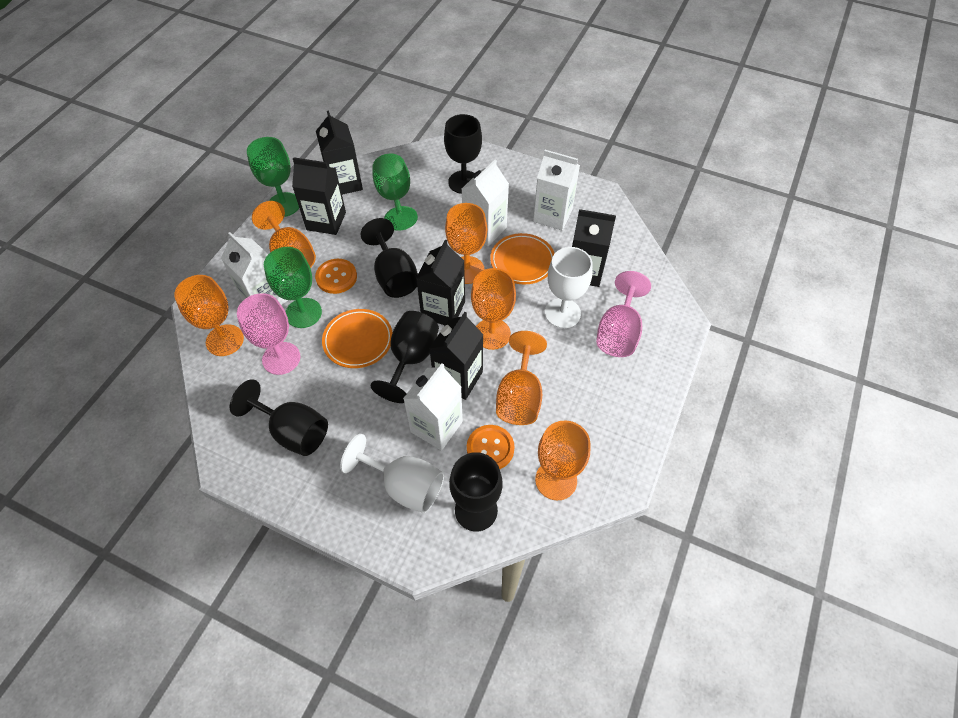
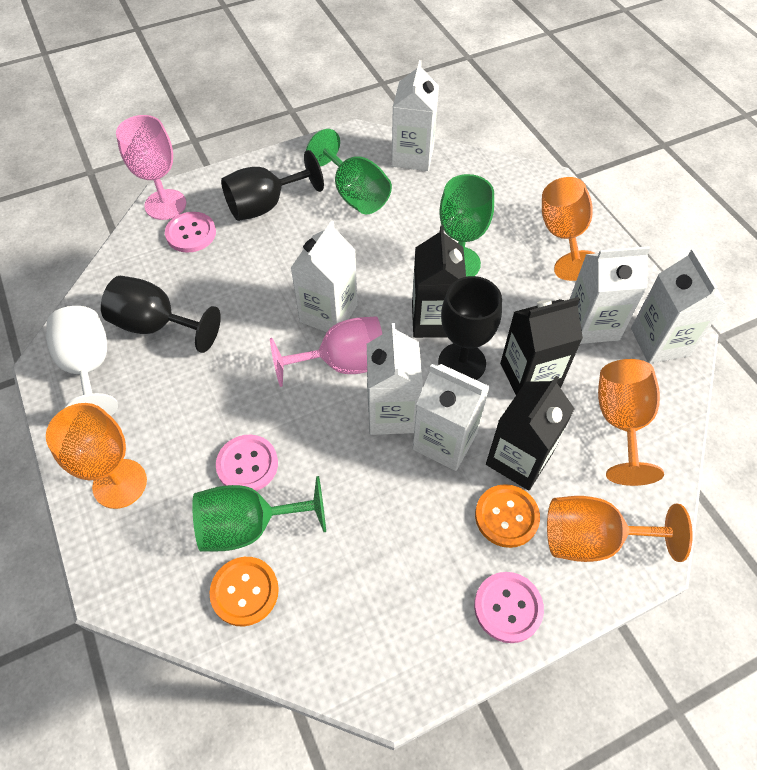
black carton: [292,157,346,235] [316,110,363,195] [416,240,465,325] [429,312,484,400] [572,209,616,287] = 5 -> [412,226,466,338] [486,376,575,490] [500,297,583,395] = 3
black goblet: [230,379,328,456] [361,218,418,298] [371,311,439,403] [444,114,482,194] [449,452,503,532] = 5 -> [101,276,221,353] [221,150,324,221] [438,276,502,380] = 3
orange goblet: [174,275,244,356] [252,201,316,268] [445,203,487,284] [471,268,516,350] [496,331,547,425] [535,420,591,500] = 6 -> [46,403,147,509] [542,177,595,281] [547,496,693,562] [598,359,664,486] = 4
orange plate: [322,309,393,368] [490,233,555,284] = 2 -> none = 0
pink button: none = 0 -> [165,212,216,253] [216,435,278,491] [474,572,544,643] = 3
white carton: [221,232,288,305] [403,363,463,451] [462,160,509,246] [533,150,580,231] = 4 -> [291,220,358,332] [367,323,423,435] [392,60,439,171] [413,364,490,471] [570,246,651,344] [631,249,726,363] = 6
white goblet: [340,434,444,513] [545,247,592,328] = 2 -> [46,306,118,416] = 1

